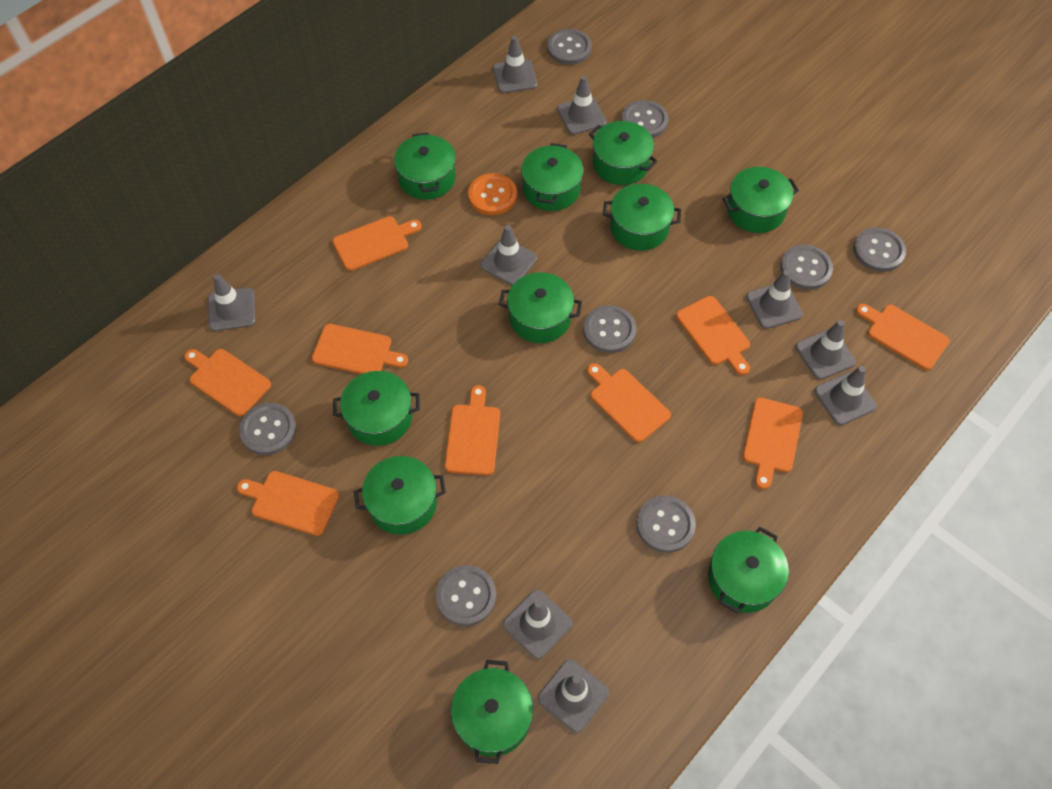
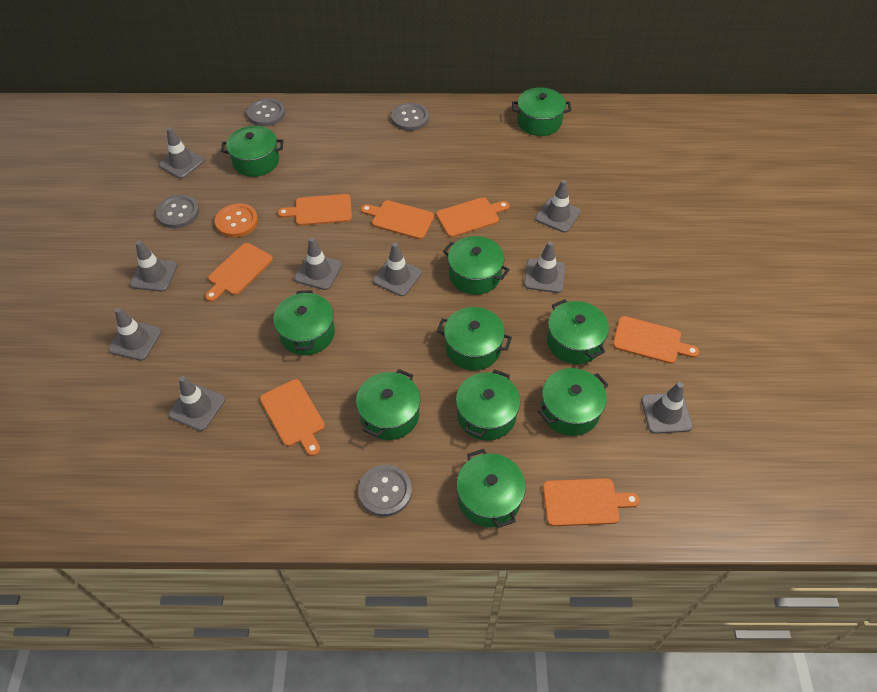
grey button: [239,403,297,455] [436,565,496,626] [547,29,592,65] [583,305,636,353] [621,100,669,138] [636,496,696,553] [780,245,833,290] [853,228,906,272] = 8 -> [156,195,199,228] [247,98,285,126] [358,465,412,517] [391,103,429,131] = 4
orange cutting board: [184,349,271,416] [237,471,339,536] [312,324,408,374] [333,216,422,271] [445,385,500,475] [587,363,671,443] [676,296,750,375] [743,398,803,489] [856,304,950,370] = 9 -> [205,243,273,302] [260,379,325,456] [278,194,352,226] [361,200,435,239] [436,197,510,237] [543,478,640,526] [613,316,699,364] = 7

